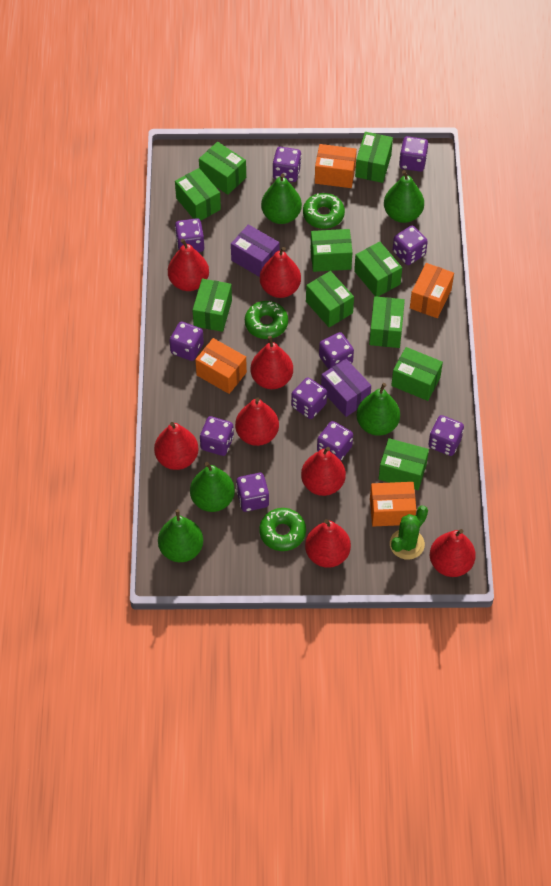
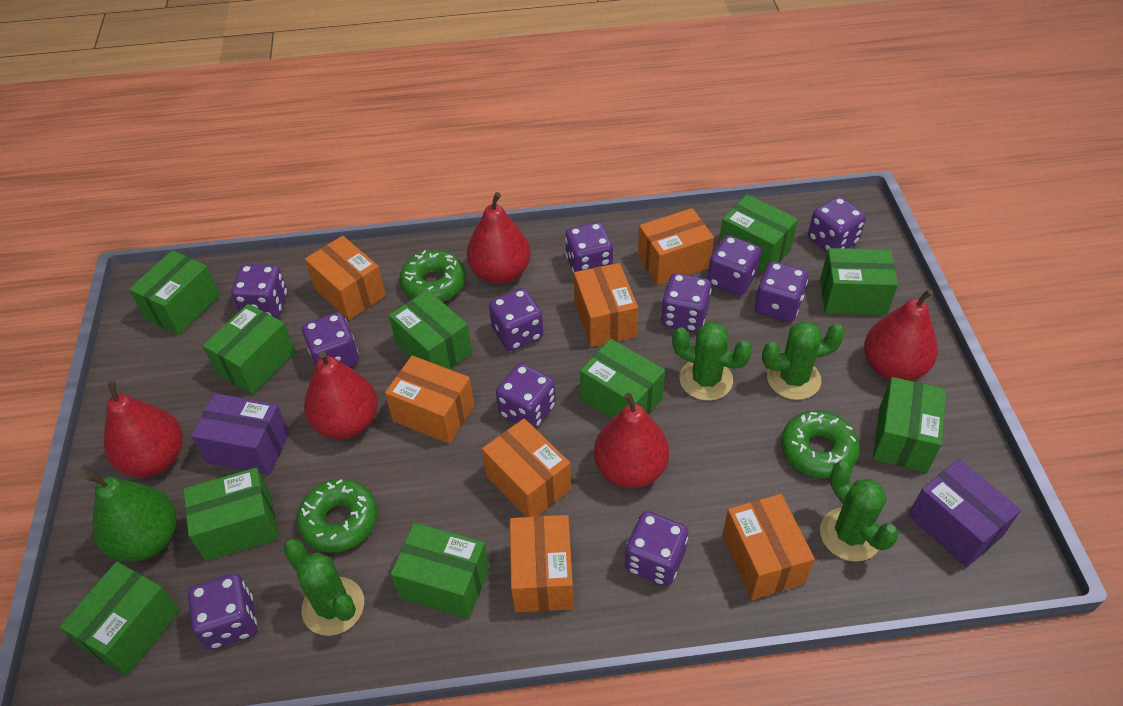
green cactus: [390,506,428,560] = 1 -> [283,539,364,636] [672,322,752,401] [762,321,845,400] [820,461,899,562] = 4
green pear: [158,509,203,562] [190,462,235,512] [261,174,302,224] [356,383,400,436] [384,170,424,223] = 5 -> [86,473,176,562] = 1
orange box: [195,338,247,394] [315,144,357,188] [370,482,416,526] [410,263,454,318] = 4 -> [305,236,386,320] [385,356,475,444] [482,418,571,517] [510,515,574,613] [574,263,638,347] [638,208,714,285] [722,494,815,600] = 7
red pear: [154,422,199,470] [168,239,209,291] [235,398,279,446] [250,336,293,389] [260,247,301,298] [301,447,346,496] [305,519,351,568] [430,529,476,577] = 8 -> [104,381,183,477] [304,351,378,439] [467,192,530,284] [594,393,669,488] [864,289,938,381] = 5

